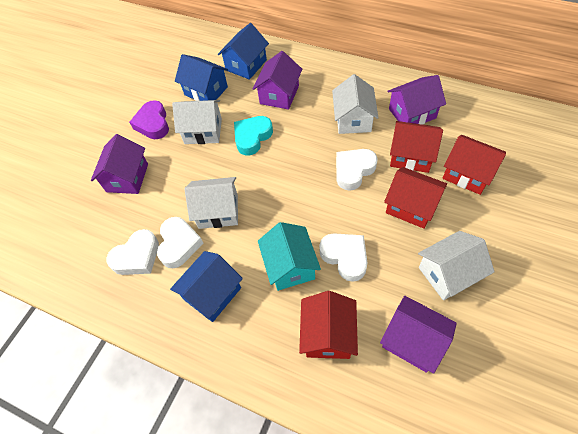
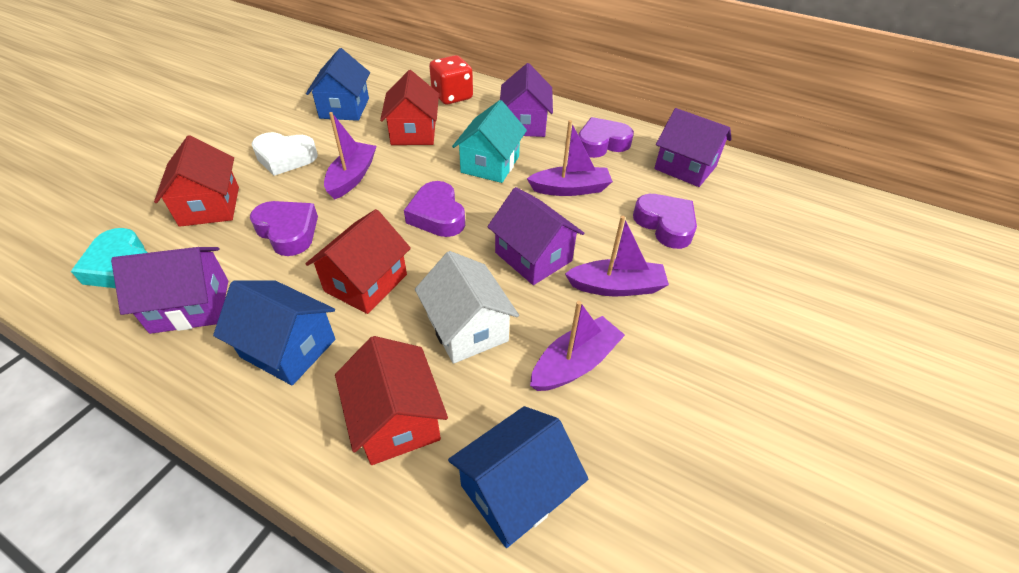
purple boat: none = 0 -> [324,112,377,200] [527,120,613,196] [530,301,625,391] [565,216,669,296] = 4
purple heart: [129,100,169,139] = 1 -> [250,201,318,256] [404,181,465,237] [578,117,634,158] [633,194,697,249] = 4
red dice: none = 0 -> [429,55,473,104] = 1
white heart: [106,229,159,275] [157,217,203,268] [319,233,367,282] [336,149,377,191] = 4 -> [252,132,318,176] = 1
white house: [172,100,222,144] [184,177,238,229] [332,74,379,134] [418,231,495,300] = 4 -> [415,251,519,364] = 1

